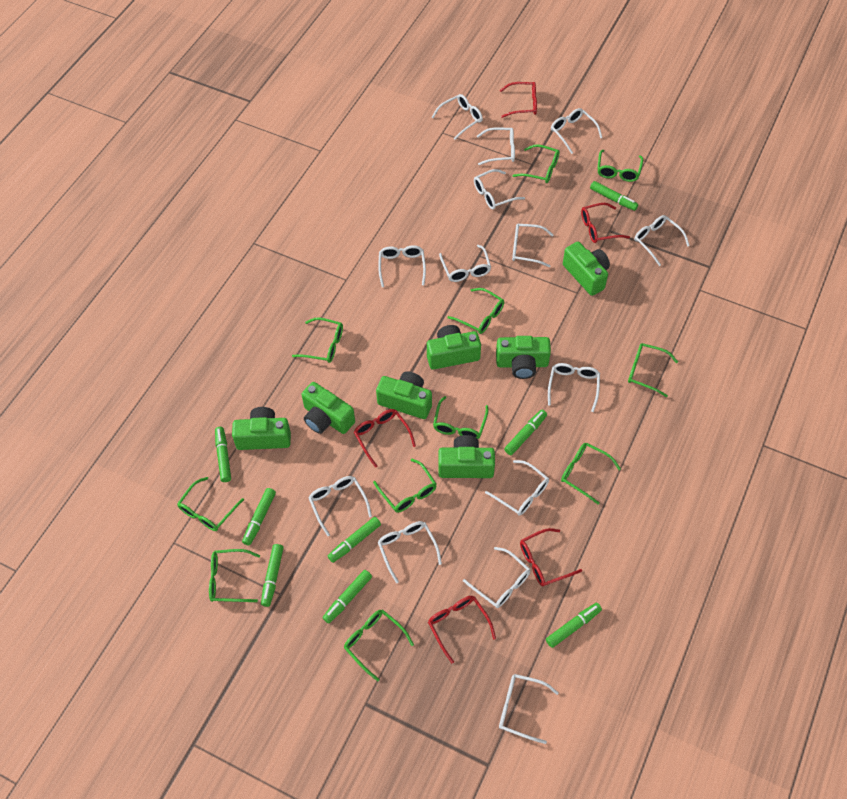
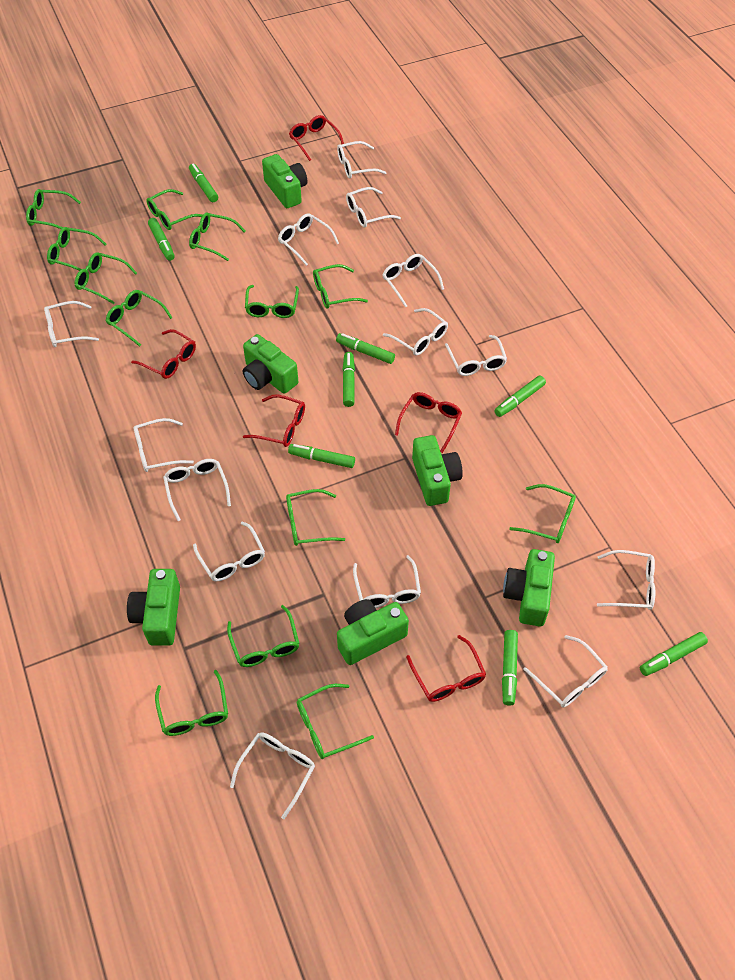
green camera: [232,407,291,450] [301,382,355,434] [376,371,432,419] [427,325,481,370] [438,435,495,478] [496,336,551,379] [563,242,610,296] = 7 -> [127,569,180,646] [243,334,298,394] [262,154,307,208] [337,599,409,665] [412,435,463,506] [503,549,555,627] = 6
green glasses: [177,477,244,531] [209,549,260,602] [292,317,343,363] [344,609,414,682] [373,459,437,513] [433,396,489,439] [447,288,504,334] [512,144,560,183] [561,443,621,505] [597,150,643,182] [628,343,678,397] = 11 -> [26,189,81,229] [47,227,106,271] [75,252,137,304] [106,290,173,347] [146,189,203,230] [155,670,228,736] [189,213,246,261] [227,605,300,667] [245,285,299,318] [286,489,345,546] [297,684,374,759] [313,264,368,309] [509,484,576,543] = 13

